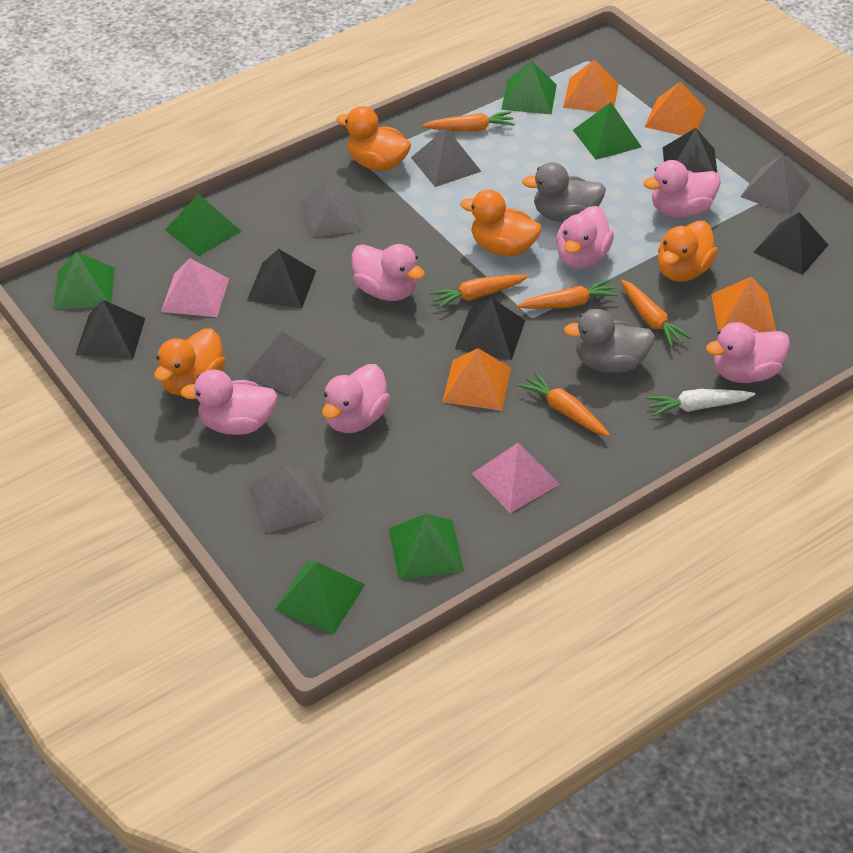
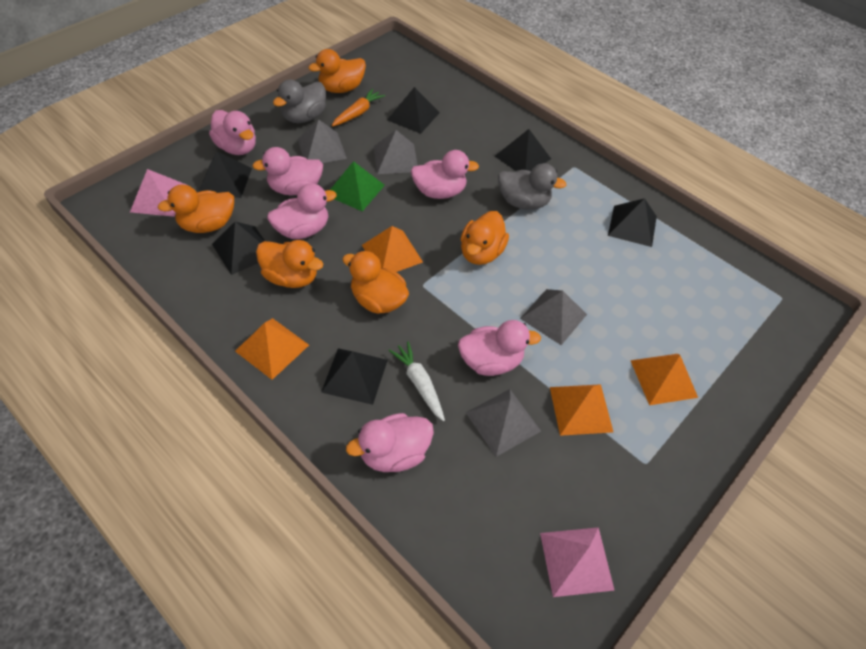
black pyramid: [75,300,145,359] [247,249,316,309] [455,298,525,360] [663,128,717,173] [753,212,828,275] = 5 -> [198,151,252,198] [212,222,265,275] [321,348,388,405] [387,87,440,134] [495,129,551,171] [608,198,657,247] = 6
green pyramid: [53,251,115,309] [165,194,241,257] [274,561,365,634] [389,514,464,580] [501,61,557,115] [573,102,641,160] = 6 -> [330,161,385,211] = 1
grey pyramid: [245,331,326,397] [248,466,326,533] [300,180,362,238] [411,128,482,187] [741,154,810,215] = 5 -> [298,119,347,163] [374,130,418,174] [466,389,541,457] [520,289,587,345] = 4
orange carrot: [422,111,515,132] [429,275,528,309] [517,279,619,309] [518,372,610,436] [621,280,692,347] = 5 -> [332,89,385,127] = 1
orange duck: [154,328,225,396] [336,106,411,171] [460,190,542,256] [658,221,718,282] = 4 -> [158,185,234,233] [256,240,323,288] [308,49,366,93] [342,251,409,314] [461,211,509,265] = 5

